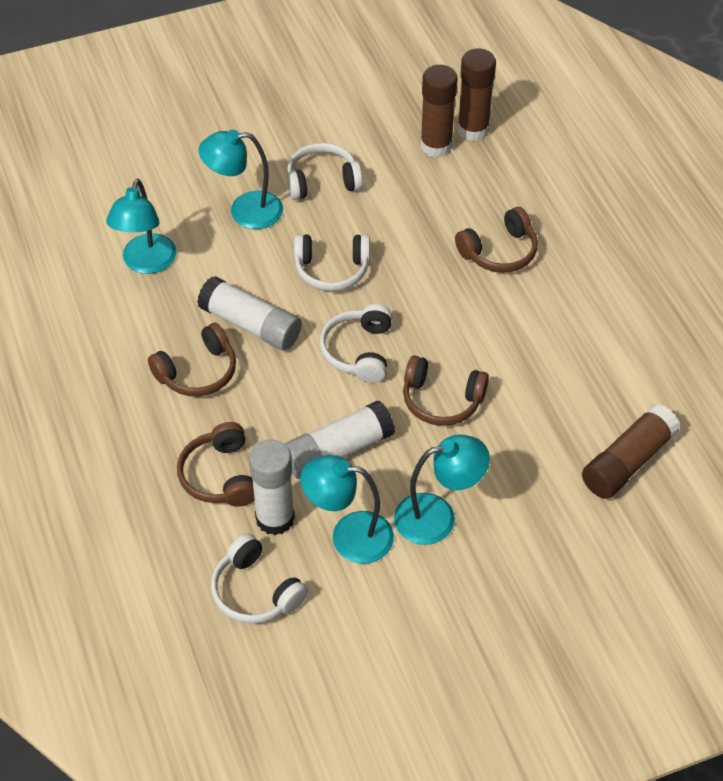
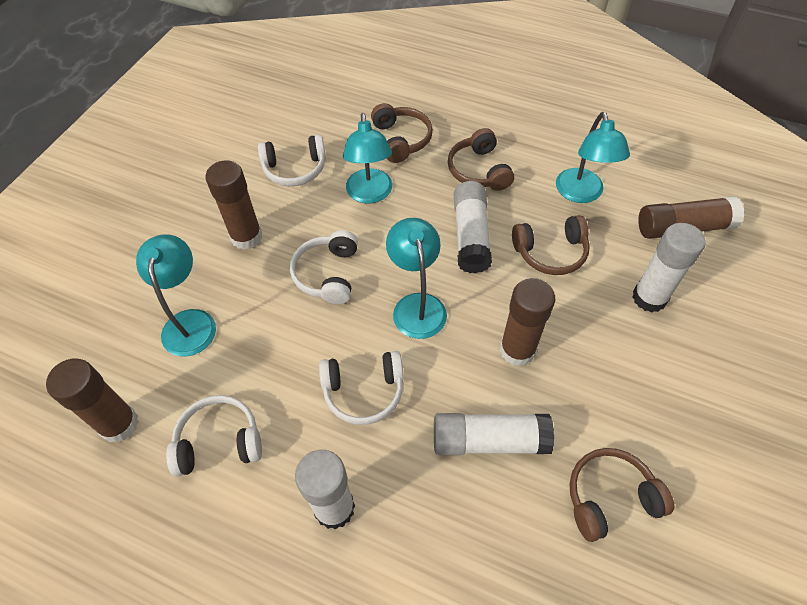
brown glue stick: [420,65,458,157] [457,49,496,141] [582,404,681,499] = 3 -> [46,359,139,443] [205,160,262,250] [500,278,555,367] [638,196,744,239] = 4
white glue stick: [197,276,302,351] [249,439,295,535] [284,401,395,479] = 3 -> [295,450,355,530] [434,413,554,455] [454,181,492,273] [632,223,706,313] = 4

